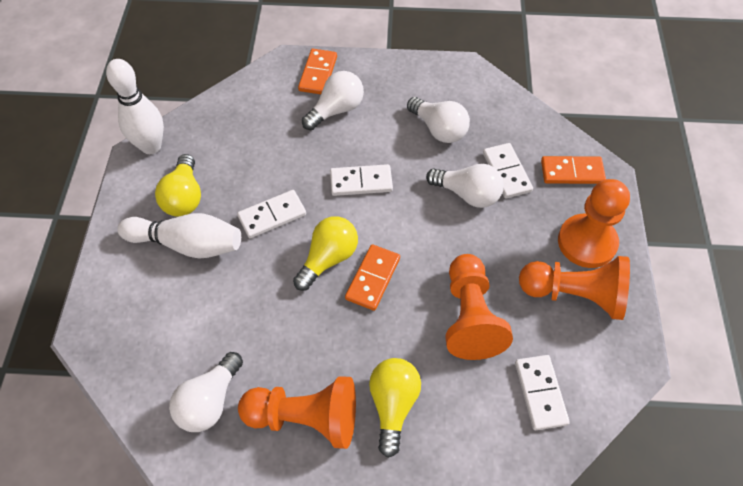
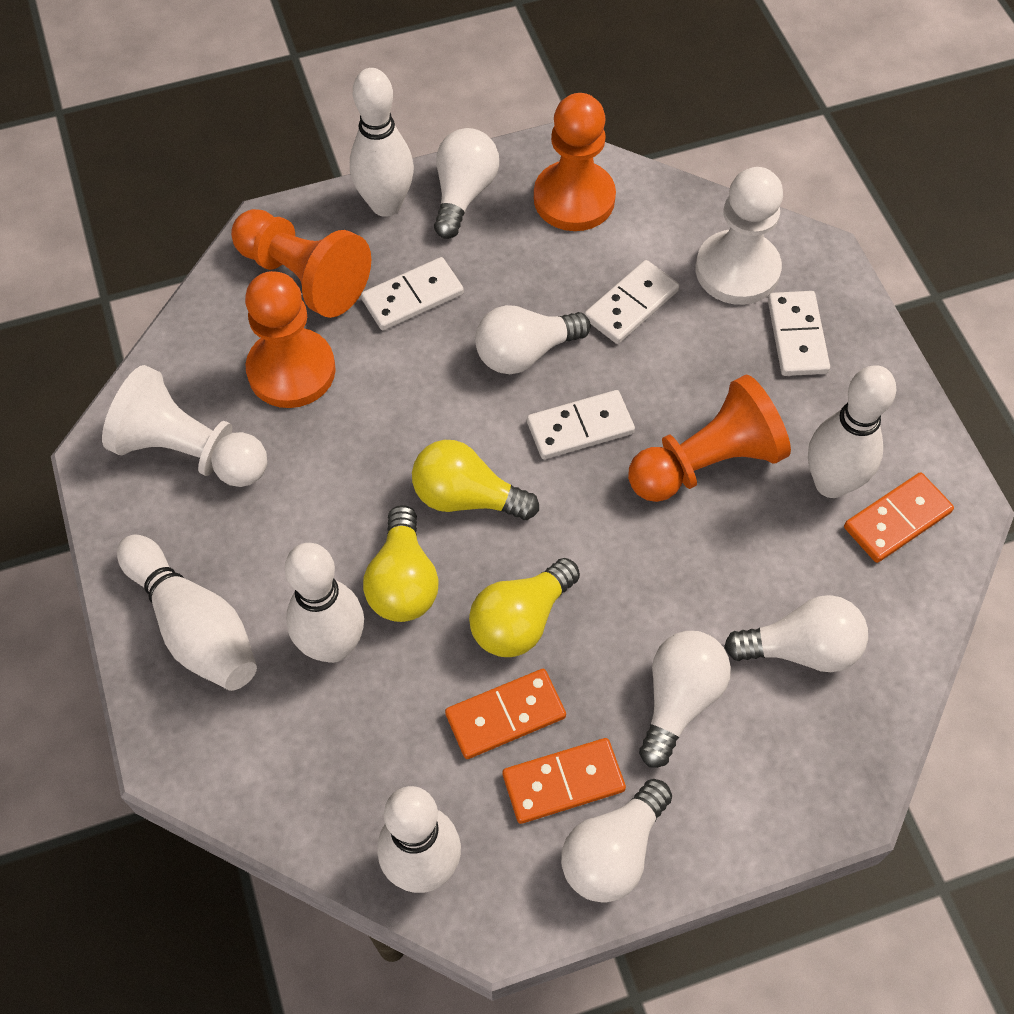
white bowling pin: [106,59,164,154] [117,213,241,258] = 2 -> [117,534,257,691] [285,543,364,663] [350,68,414,217] [378,786,461,893] [808,365,896,498] = 5
white light bulb: [169,352,243,432] [302,71,364,130] [407,97,470,143] [426,164,504,208] = 4 -> [434,128,499,239] [475,305,591,374] [561,779,672,903] [639,631,731,768] [724,595,868,672] = 5
white pawn: none = 0 -> [102,365,267,487] [696,167,783,305] = 2

